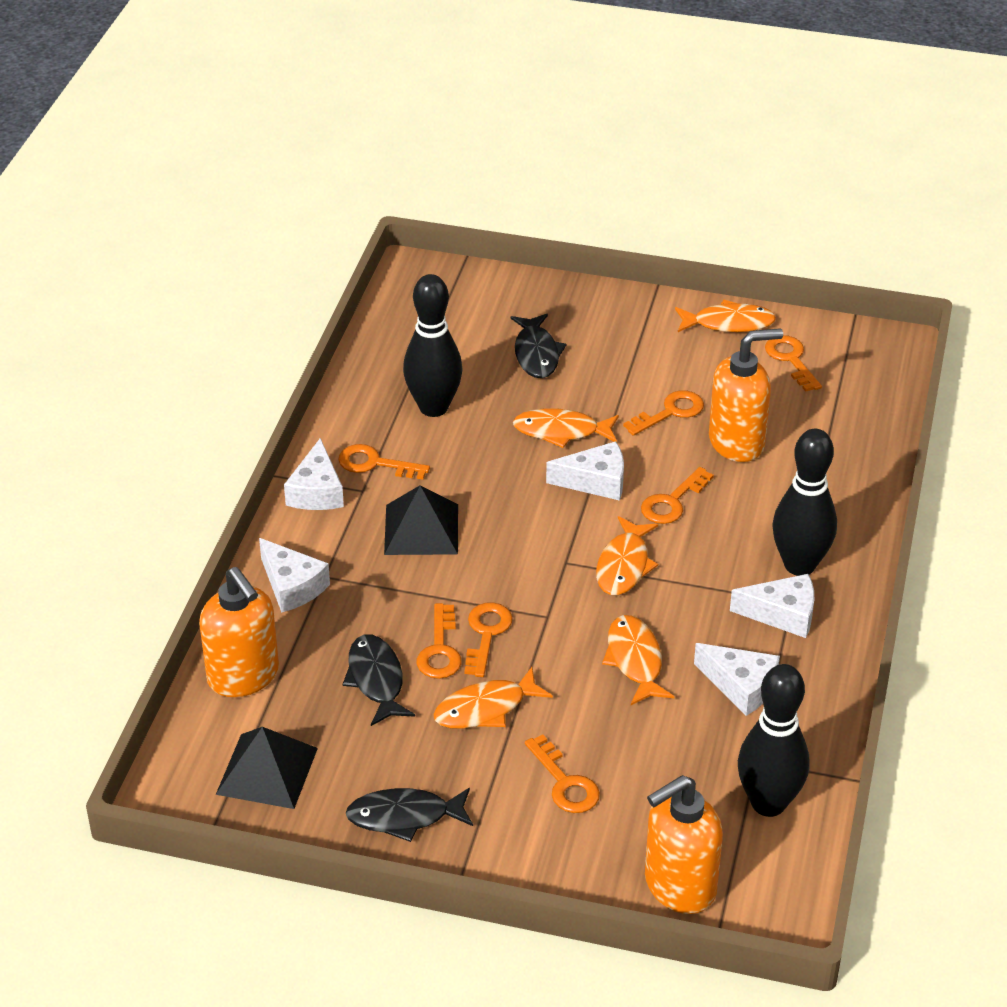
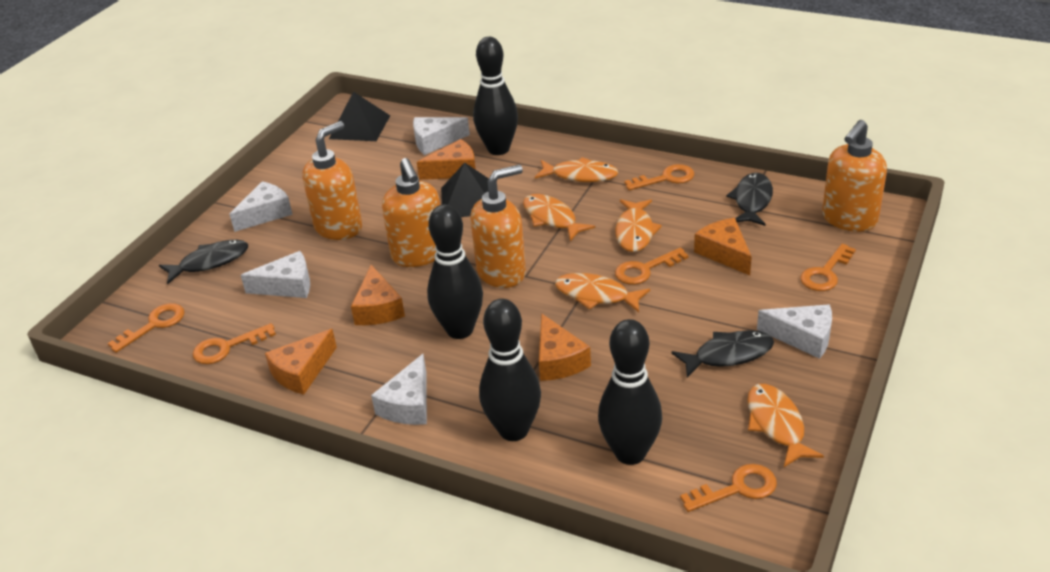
black bowling pin: [403,274,463,417] [738,664,809,817] [772,429,837,576] = 3 -> [427,204,483,339] [473,37,518,155] [479,299,541,441] [598,319,662,465] = 4
orange cheese: none = 0 -> [265,329,337,395] [351,265,405,325] [417,139,476,180] [539,313,591,381] [694,218,752,275] = 5
orange key: [338,444,430,480] [417,603,462,679] [464,602,513,677] [525,734,600,813] [623,390,704,436] [641,467,714,524] [765,335,822,392] = 7 -> [108,303,185,353] [193,323,276,364] [615,247,689,285] [624,164,694,190] [680,464,777,512] [800,244,856,291] = 6
orange soap dispenser: [199,567,279,697] [645,775,723,914] [709,328,783,462] = 3 -> [302,121,362,240] [382,158,440,267] [470,165,526,288] [822,120,887,232] = 4

